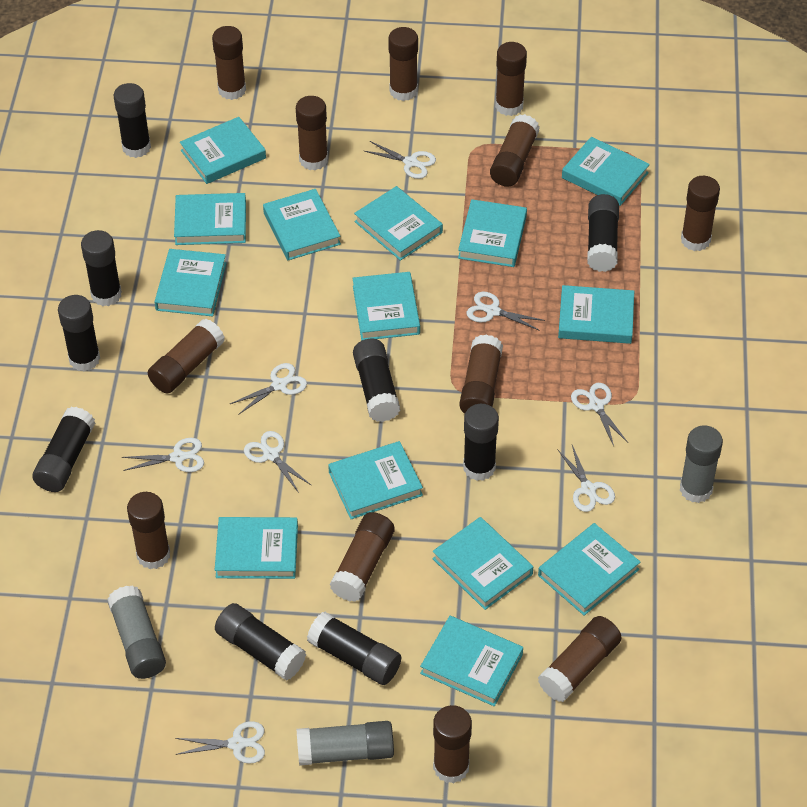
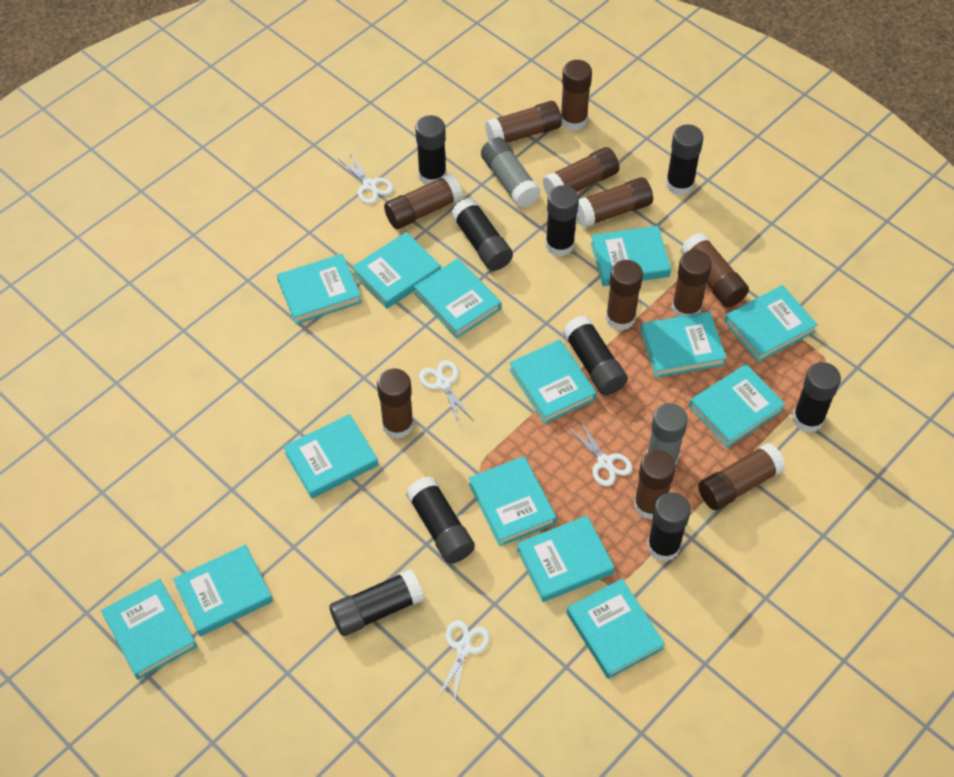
brown glue stick: [127,492,170,569] [148,319,225,394] [212,26,246,100] [296,96,328,170] [329,512,394,602] [388,27,418,101] [433,705,472,784] [459,335,503,414] [490,114,540,187] [495,42,527,116] [538,616,622,702] [681,176,720,251] = 12 -> [377,369,414,439] [384,173,463,229] [485,101,562,143] [543,147,619,195] [561,60,592,130] [576,177,653,228] [606,260,643,331] [634,450,676,520] [672,250,712,317] [680,233,749,307] [698,443,786,510] = 11
grey glue stick: [107,585,166,679] [297,721,394,766] [680,425,723,503] = 3 -> [481,137,541,208] [646,403,688,464] = 2
white scissors: [122,438,204,472] [175,721,265,764] [230,363,307,415] [244,431,312,493] [364,141,436,179] [466,292,545,331] [557,445,615,512] [571,383,628,446] = 8 -> [338,152,393,204] [419,360,474,425] [438,620,490,702] [567,420,633,486] = 4

